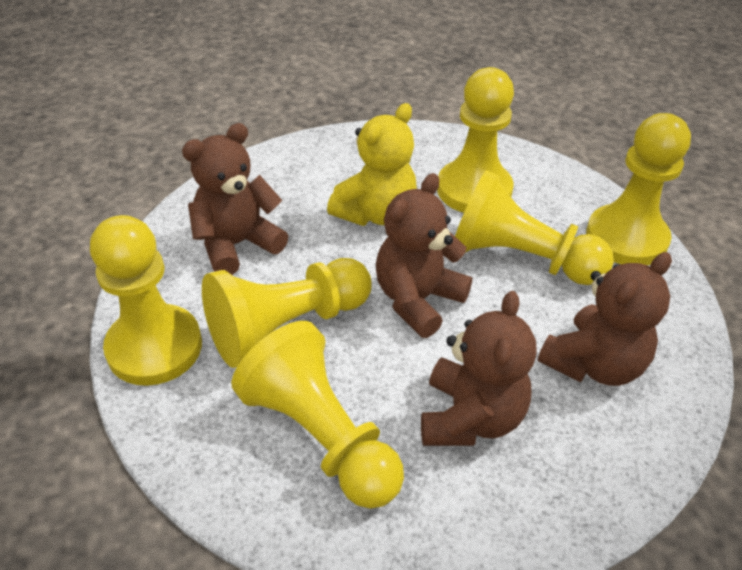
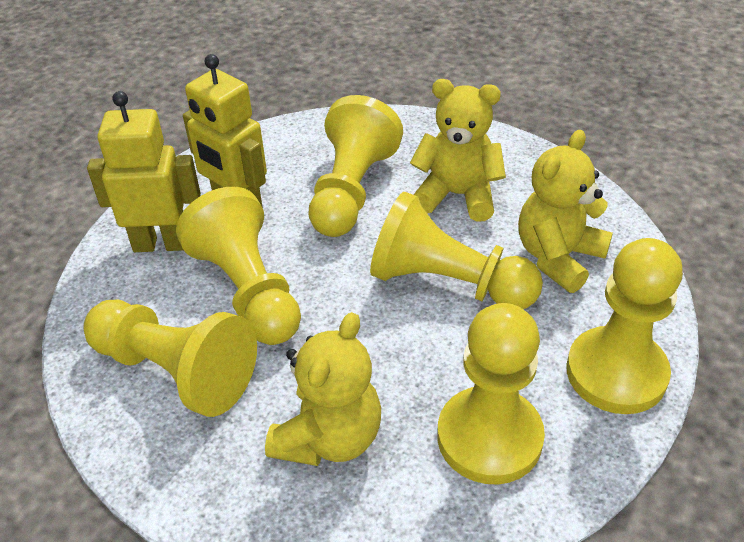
brown teddy bear: [182,123,288,275] [376,173,472,338] [421,291,537,446] [538,252,672,386] = 4 -> none = 0
yellow robot: none = 0 -> [87,91,201,252] [183,54,267,208] = 2
yellow teddy bear: [327,103,417,226] = 1 -> [265,312,381,466] [410,79,506,222] [518,130,613,293] = 3

